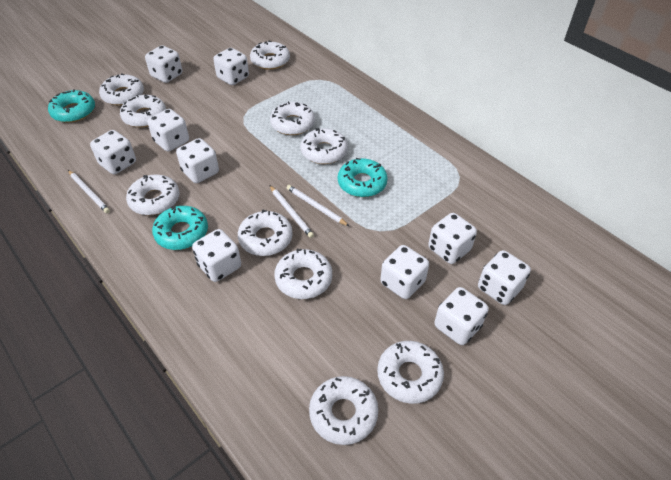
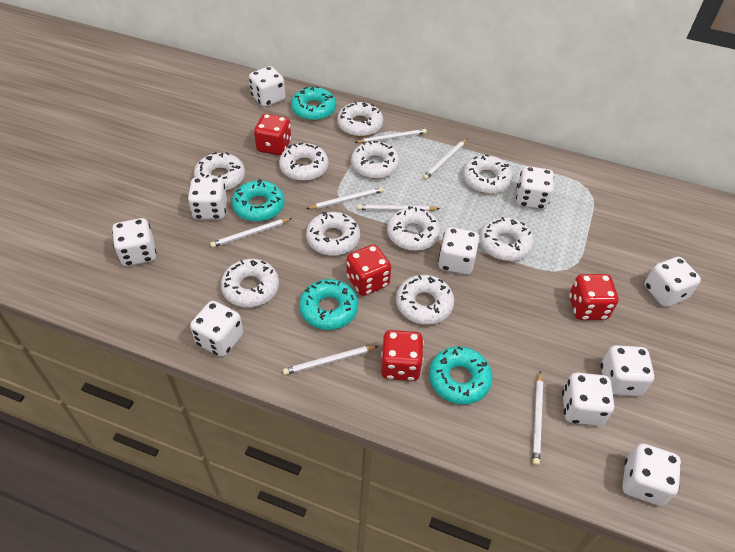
red dice: none = 0 -> [254,114,291,156] [346,244,391,296] [381,330,424,381] [569,274,618,320] = 4
turquoise donut: [48,89,95,123] [152,206,208,250] [338,158,388,197] = 3 -> [232,179,285,222] [291,86,336,121] [299,279,358,330] [429,346,492,405] = 4
white pencil: [68,170,110,213] [270,186,314,238] [287,185,349,226] = 3 -> [210,218,292,248] [283,346,378,375] [306,187,384,209] [354,129,427,143] [357,205,440,211] [423,138,468,180] [533,371,543,465] = 7

